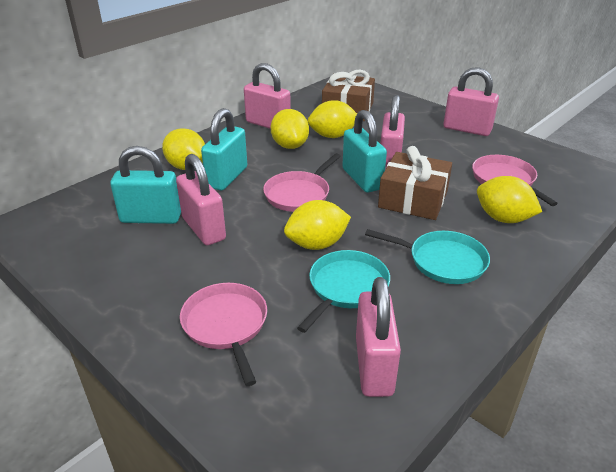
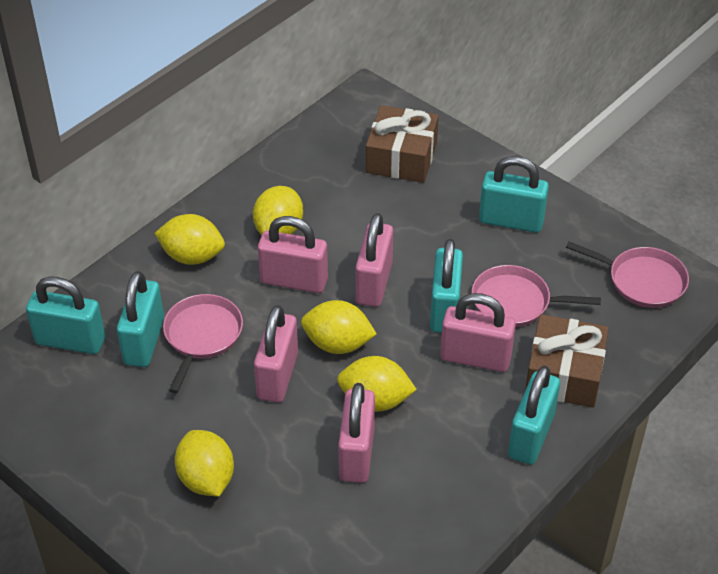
turquoise padlock: [110,146,181,224] [201,108,247,191] [342,110,387,192] = 3 -> [26,276,105,354] [117,271,164,367] [430,239,463,333] [479,156,549,233] [508,366,560,465] = 5
turquoise pan: [297,250,390,333] [365,229,490,284] = 2 -> none = 0

